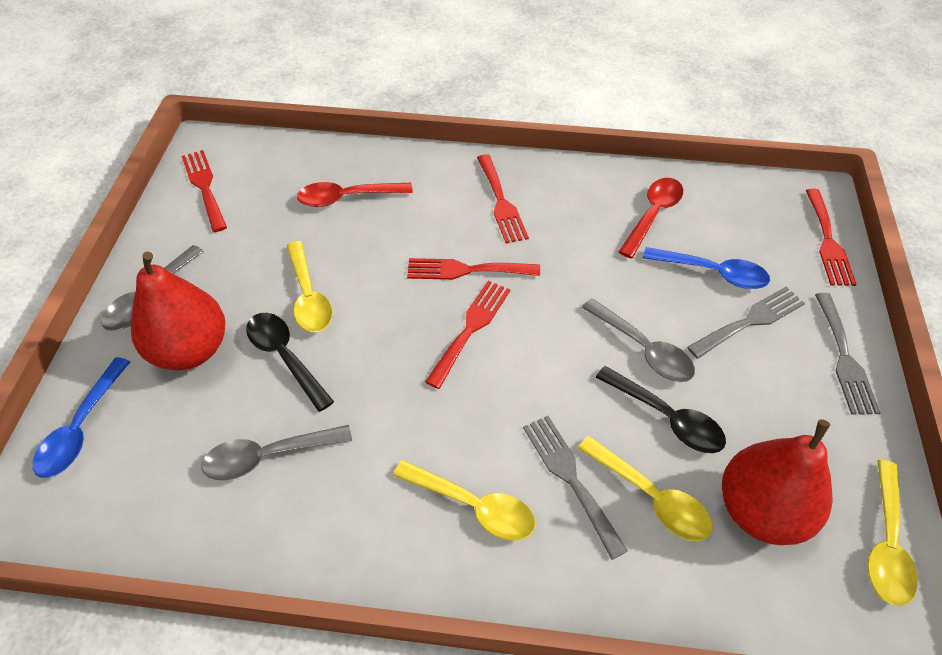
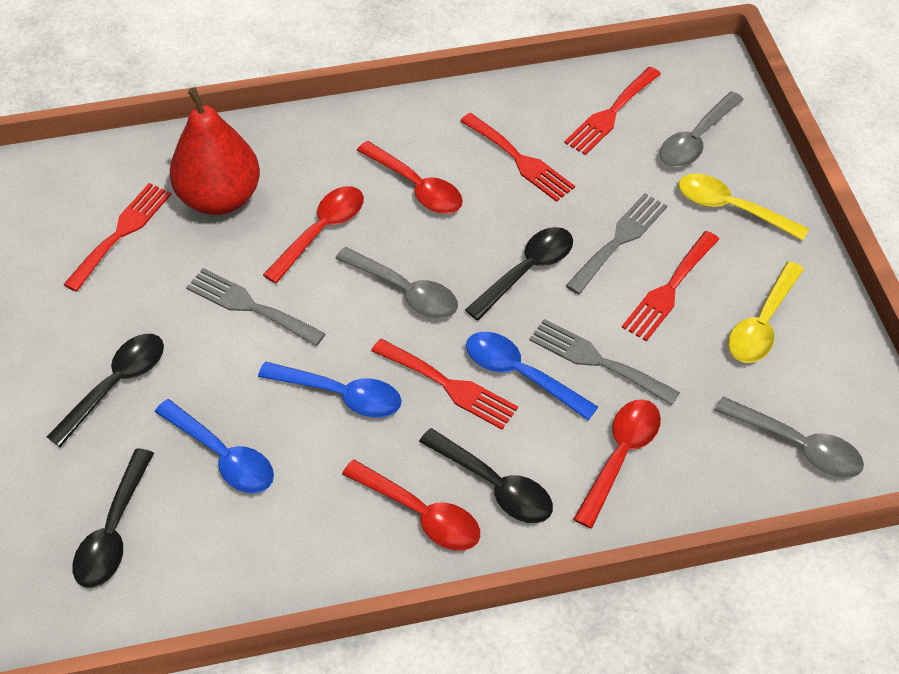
black spoon: [246,313,334,412] [596,366,726,453] = 2 -> [47,334,164,447] [72,449,154,588] [419,428,553,523] [465,227,573,320] = 4
blue spoon: [33,357,130,478] [643,247,770,289] = 2 -> [155,399,274,493] [258,362,402,418] [466,332,598,420] = 3
red pear: [131,252,225,370] [722,419,832,545] = 2 -> [170,87,260,215] = 1
red spoon: [297,182,413,207] [619,178,683,258] = 2 -> [263,186,364,284] [342,459,480,551] [357,141,463,214] [573,399,661,528] = 4
yellow spoon: [286,241,333,332] [393,460,536,541] [578,436,713,541] [867,460,918,606] = 4 -> [678,174,809,241] [728,261,804,363] = 2

